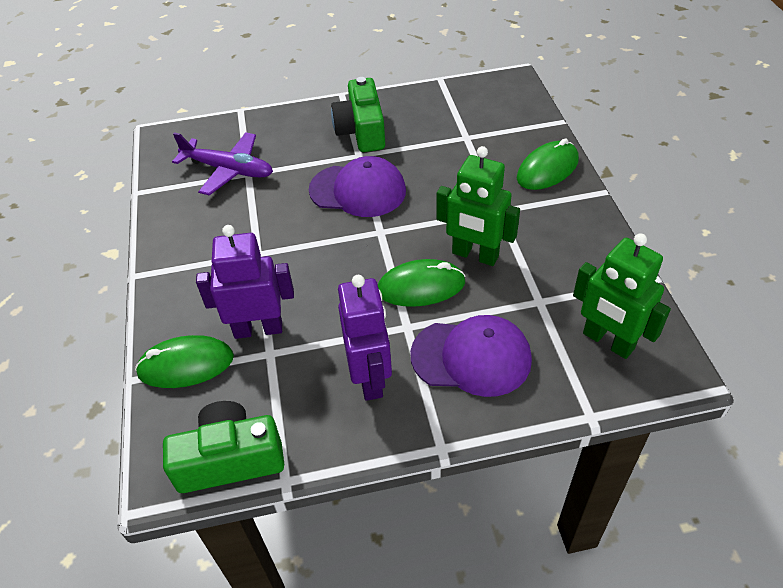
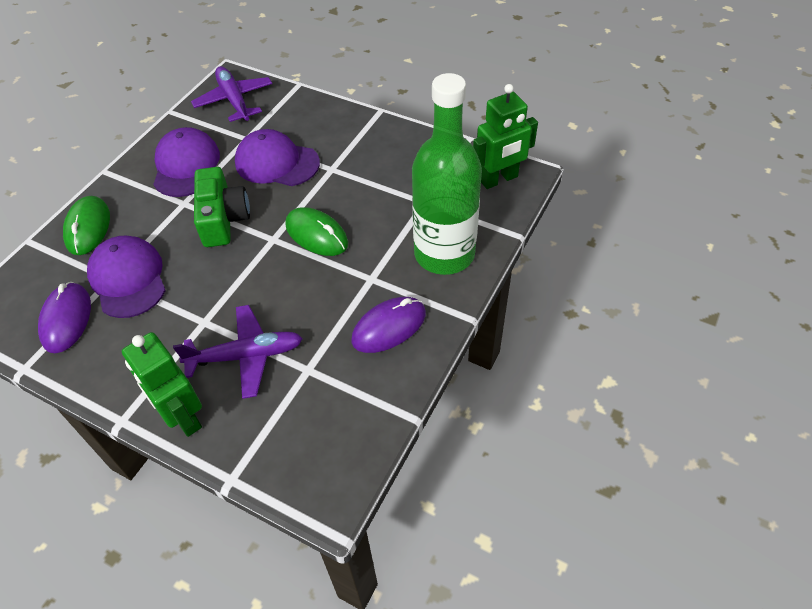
green bottle: none = 0 -> [412,73,482,275] = 1
green camera: [163,401,284,493] [331,77,385,152] = 2 -> [194,167,250,247] = 1
green mouse: [135,335,234,388] [378,259,466,307] [517,138,579,190] = 3 -> [63,196,110,255] [285,207,348,256] = 2
purple cap: [309,156,406,217] [410,315,532,397] = 2 -> [87,236,166,318] [153,127,220,197] [235,129,320,186] = 3
purple mouse: none = 0 -> [38,282,91,353] [351,297,426,353] = 2
purple plane: [172,132,273,195] = 1 -> [173,305,303,399] [191,66,272,122] = 2
purple robot: [196,225,294,339] [338,275,392,401] = 2 -> none = 0

